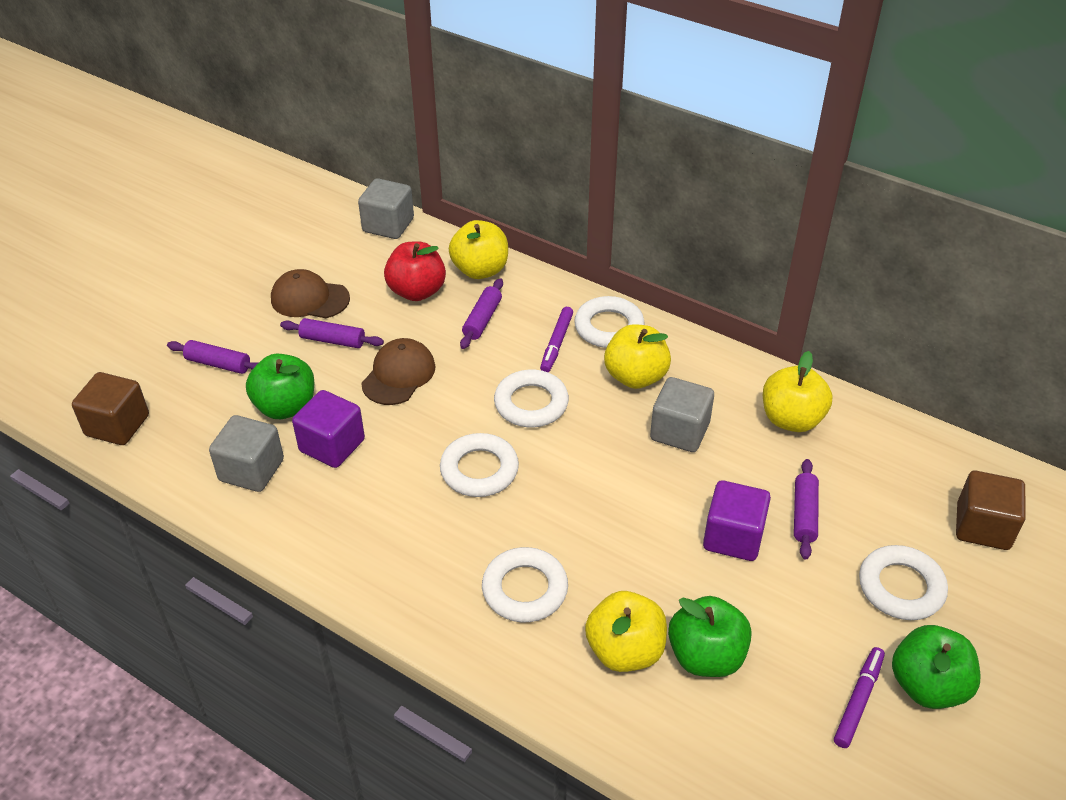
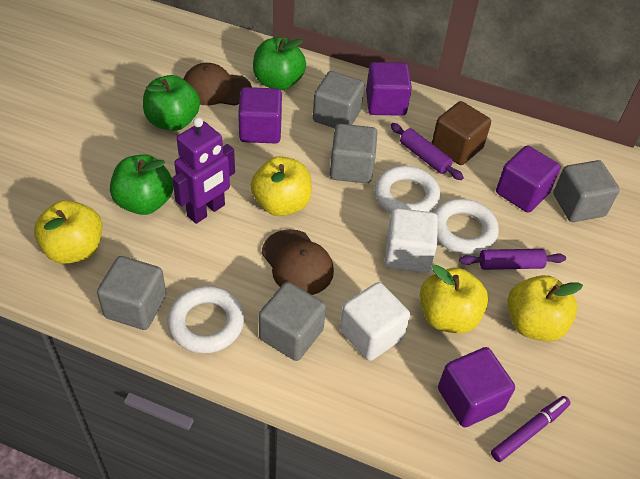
brown cube: [72,372,149,445] [956,471,1026,550] = 2 -> [432,101,491,165] = 1
grey cube: [209,415,284,492] [358,178,414,239] [650,377,714,452] = 3 -> [97,256,166,330] [258,282,326,361] [313,71,364,128] [330,124,377,183] [553,160,620,222] = 5
purple cube: [292,390,365,468] [703,480,771,561] = 2 -> [238,87,282,143] [366,62,412,116] [438,347,515,427] [496,145,561,213] = 4
purple marker: [540,307,573,372] [834,647,885,748] = 2 -> [491,396,571,462] = 1
purple robot: none = 0 -> [172,117,235,224] = 1
purple rolling pin: [167,340,258,374] [280,318,384,348] [460,278,503,349] [794,459,819,559] = 4 -> [390,123,464,180] [459,249,566,270] = 2
red apple: [384,241,446,301] = 1 -> none = 0
white cube: none = 0 -> [340,282,410,361] [385,208,438,273] = 2
white ring: [440,433,519,497] [482,547,568,622] [494,370,569,427] [574,296,644,348] [859,545,948,620] = 5 -> [167,286,244,354] [375,166,440,213] [434,199,499,255] = 3

